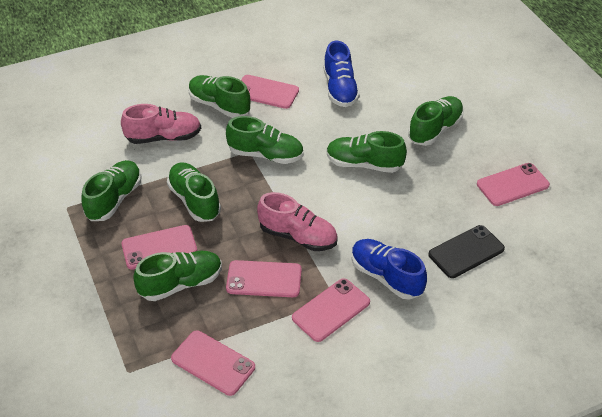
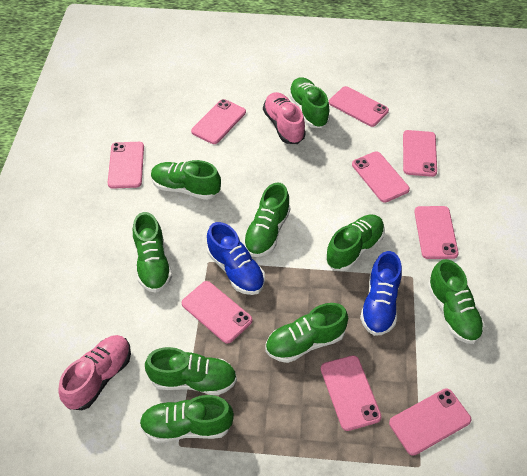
black phone: [428,225,505,278] = 1 -> none = 0
green shoe: [82,160,142,221] [133,251,222,301] [167,162,221,222] [189,75,250,118] [226,116,304,164] [326,131,407,173] [408,96,464,146] = 7 -> [133,212,172,293] [140,395,234,443] [145,347,237,395] [151,160,221,200] [243,183,290,257] [265,303,348,363] [288,77,330,128] [326,215,385,271] [427,259,484,344] = 9
pink phone: [121,225,197,270] [171,330,255,396] [226,260,302,297] [241,75,299,109] [292,278,370,342] [477,163,550,206] = 6 -> [108,142,144,189] [182,281,253,344] [191,99,246,144] [321,355,382,431] [329,86,389,127] [352,151,410,203] [389,388,471,456] [403,130,437,177] [414,206,459,259] = 9

